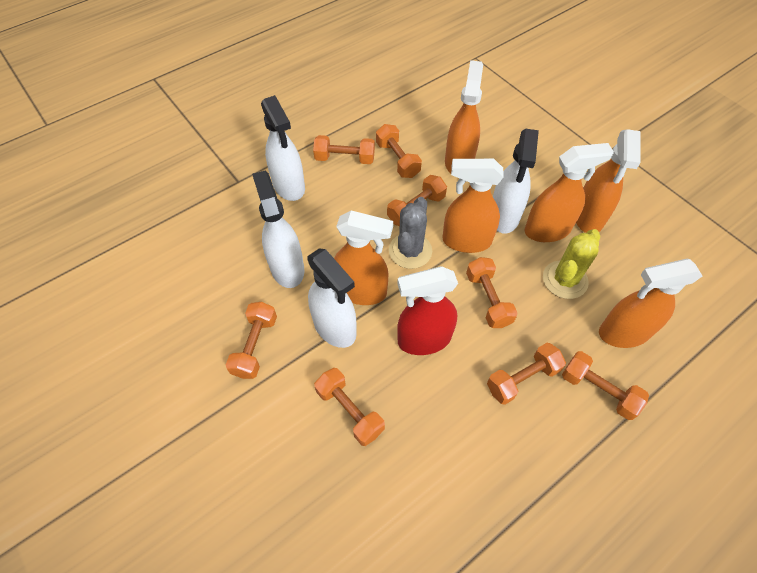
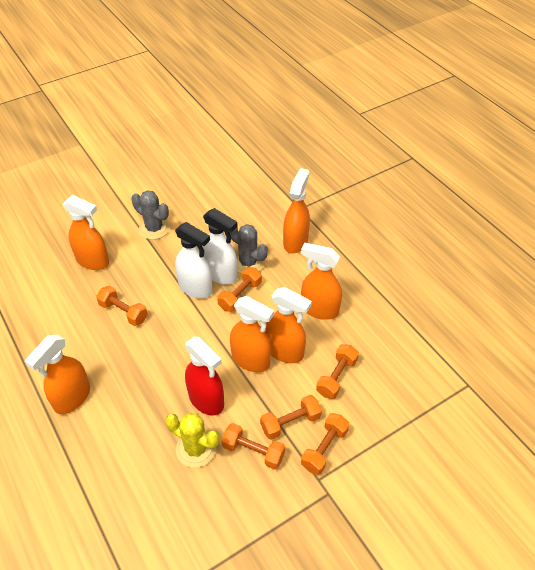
grey cactus: [389,197,432,269] = 1 -> [131,190,170,240] [230,224,268,274] = 2
orange dumbbell: [226,302,277,379] [313,135,375,164] [314,368,385,446] [376,124,422,178] [387,175,447,226] [466,257,517,328] [487,343,566,405] [562,351,649,420] = 8 -> [96,286,148,326] [217,267,262,312] [222,423,285,469] [260,395,322,440] [301,413,349,475] [316,344,359,399] = 6
white spray bottle: [252,171,304,288] [261,95,305,201] [307,248,357,348] [493,129,539,234] = 4 -> [175,222,213,298] [202,208,237,285] = 2

